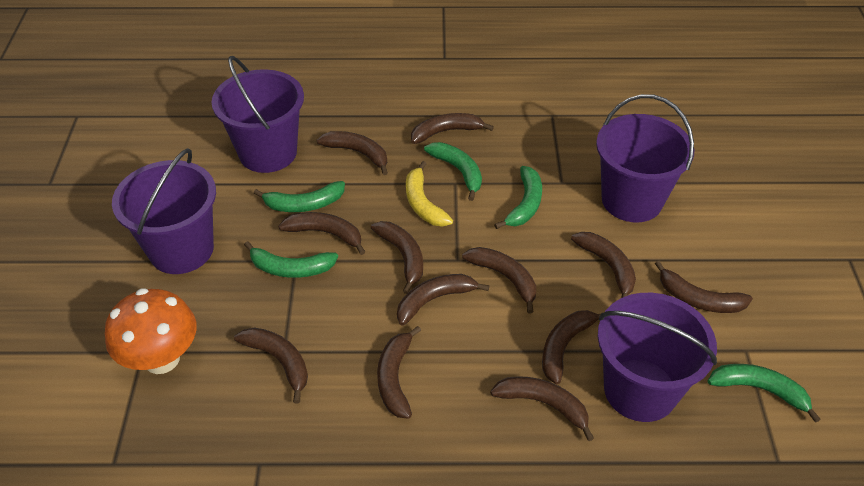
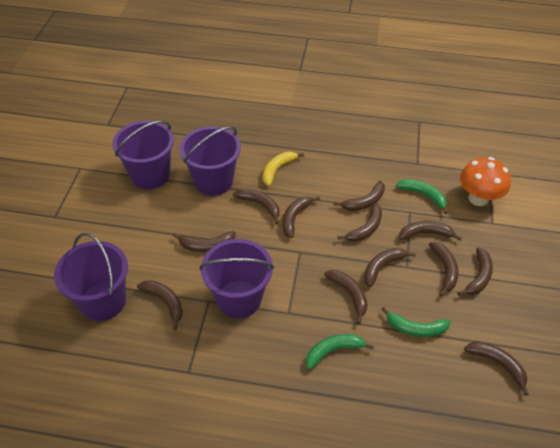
green banana: [244,241,338,278] [254,181,345,212] [424,142,482,201] [494,166,542,229] [708,364,821,423] = 5 -> [306,334,374,369] [381,306,451,337] [396,179,448,214] = 3

